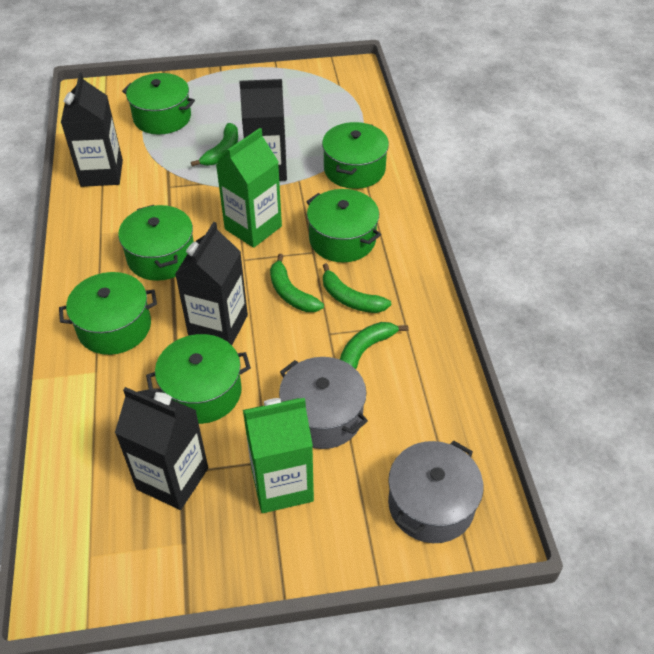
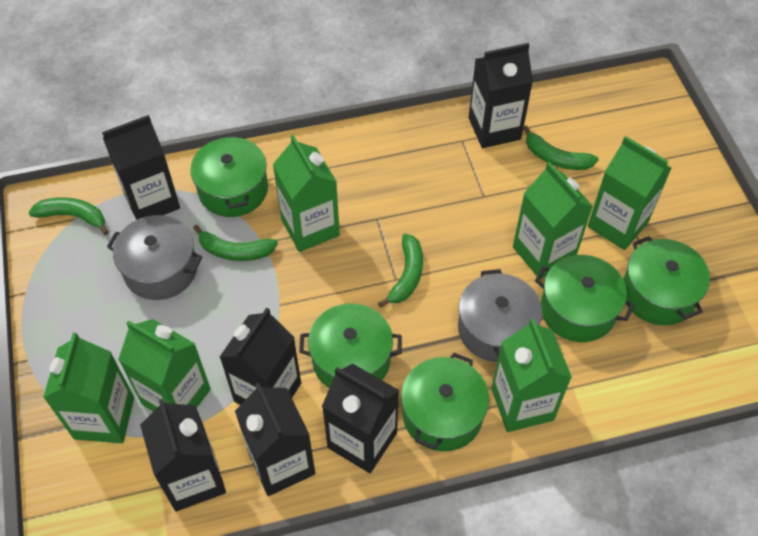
black carton: [61,72,123,187] [115,387,208,510] [175,222,248,345] [239,79,287,181] = 4 -> [102,115,180,220] [140,399,226,511] [220,307,301,405] [235,383,315,496] [322,363,399,473] [469,43,533,148] = 6
green carton: [216,128,282,248] [243,398,314,513] = 2 -> [43,333,134,443] [118,319,211,412] [273,135,340,252] [491,318,572,432] [513,162,593,279] [587,136,672,250] = 6
green pot: [59,272,157,355] [118,205,194,281] [122,73,195,135] [146,334,251,424] [306,189,381,263] [322,122,389,189] = 6 -> [190,135,268,217] [299,303,402,388] [401,353,489,451] [535,255,634,342] [623,236,710,325] = 5

